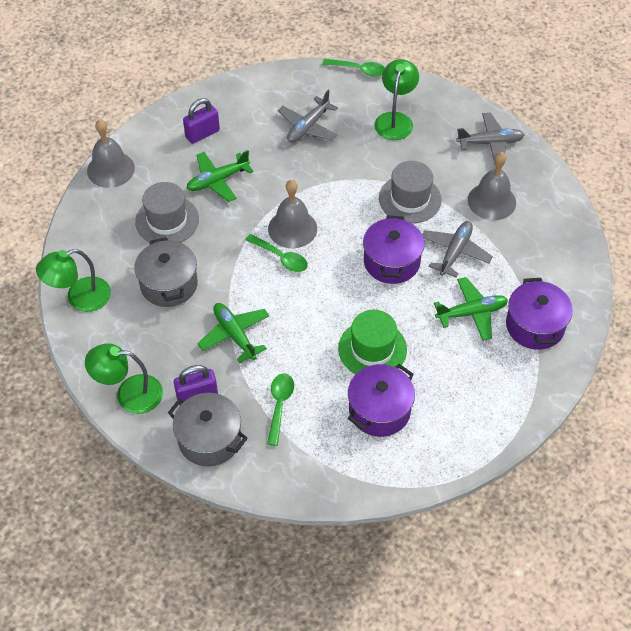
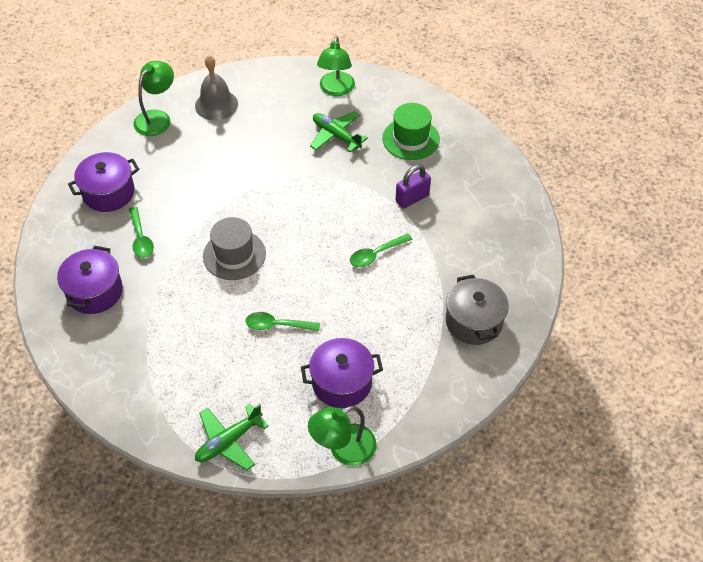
green plane: [187,150,253,202] [197,303,269,363] [434,277,508,341] = 3 -> [195,404,269,471] [310,111,368,152] = 2
grey bell: [87,119,135,188] [268,180,317,248] [468,152,516,220] = 3 -> [195,55,238,120] = 1
grey hat: [135,182,199,243] [379,161,442,224] = 2 -> [203,217,266,280] = 1
grey plane: [278,90,338,143] [422,221,493,278] [456,113,524,163] = 3 -> none = 0
grey pot: [134,237,198,307] [168,393,248,467] = 2 -> [446,274,509,345] = 1
purple padlock: [174,365,218,405] [183,98,220,144] = 2 -> [396,165,431,209] = 1

